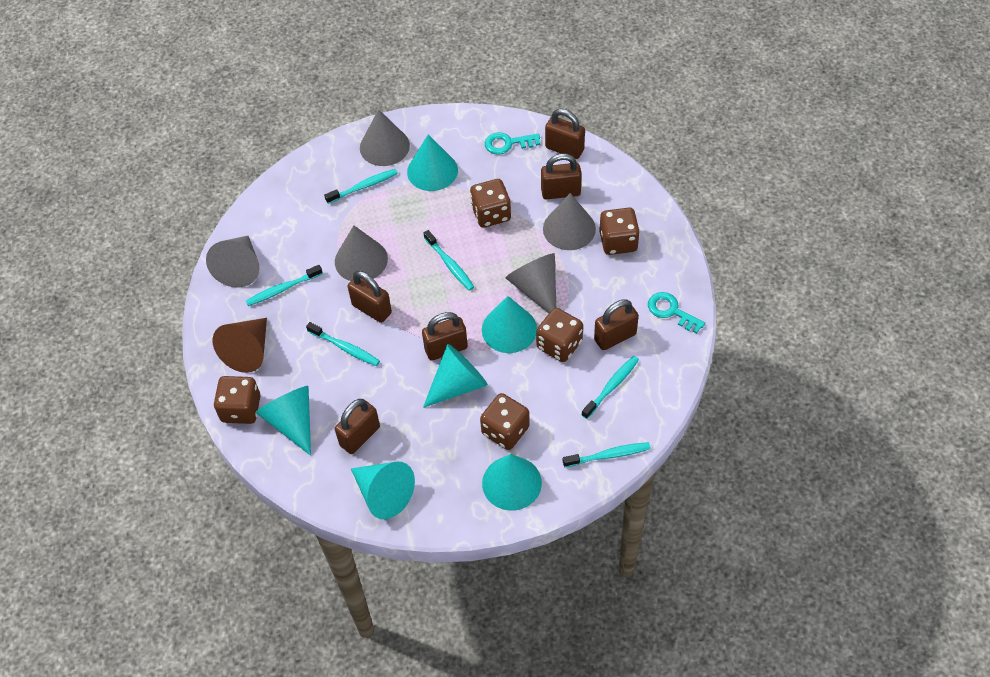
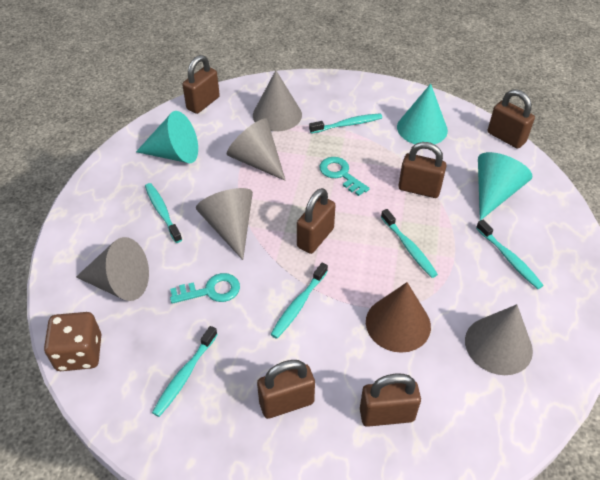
brown dice: [214,376,261,424] [470,179,511,228] [480,393,530,450] [536,308,583,362] [599,208,640,255] = 5 -> [44,312,102,371] = 1
turquoise cone: [256,386,311,456] [351,461,415,519] [407,134,458,191] [423,344,488,408] [482,296,537,353] [482,454,542,511] = 6 -> [136,111,198,163] [397,84,448,144] [478,152,533,221] = 3

